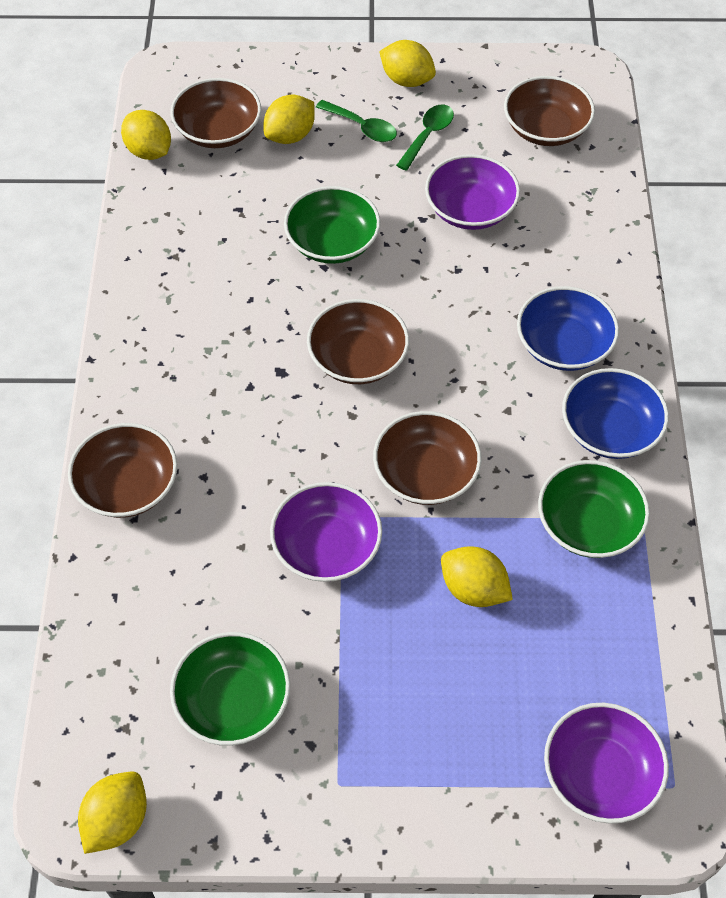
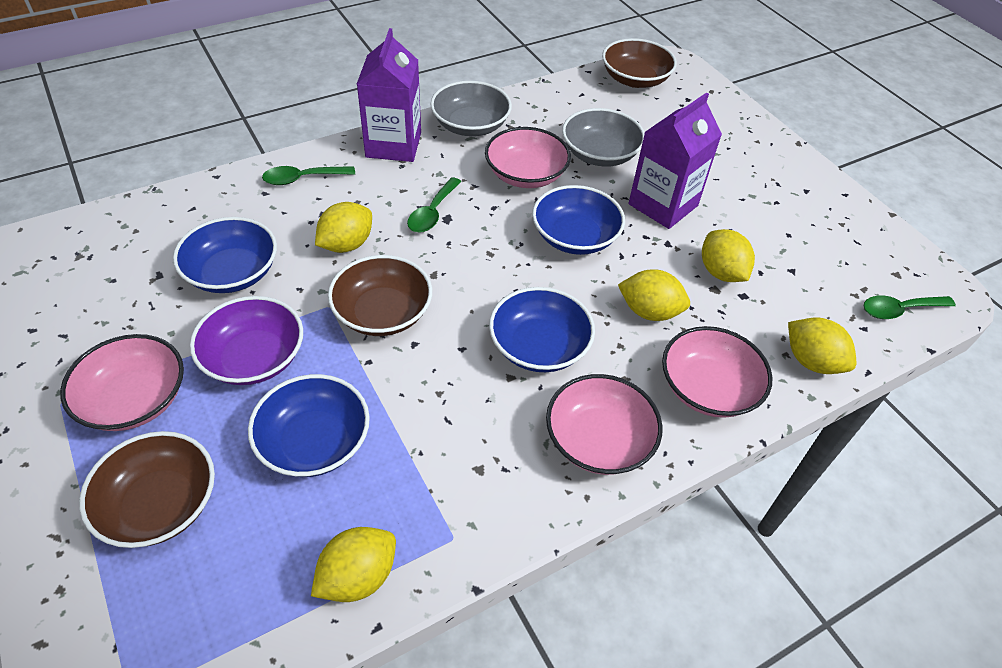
blue bowl: [517,286,619,371] [562,368,669,459] = 2 -> [173,217,277,293] [248,374,370,477] [489,287,595,372] [532,185,625,255] = 4
brown bowl: [68,423,177,518] [171,78,261,148] [307,299,409,384] [373,411,482,505] [504,76,595,146] = 5 -> [79,431,215,548] [328,255,432,336] [602,38,677,88] = 3
green bowl: [170,632,290,746] [284,186,380,264] [538,460,650,558] = 3 -> none = 0
green spoon: [316,100,397,142] [396,104,454,171] = 2 -> [262,166,355,185] [407,177,461,233] [864,295,956,319] = 3
grey bowl: none = 0 -> [430,81,512,136] [562,108,645,167] = 2
pink bowl: none = 0 -> [60,334,184,431] [485,127,571,188] [546,374,663,475] [662,326,772,418] = 4
purple bowl: [270,482,382,582] [425,154,520,230] [544,703,669,824] = 3 -> [190,296,303,385] = 1
purple carton: none = 0 -> [357,28,421,162] [629,93,722,229] = 2

